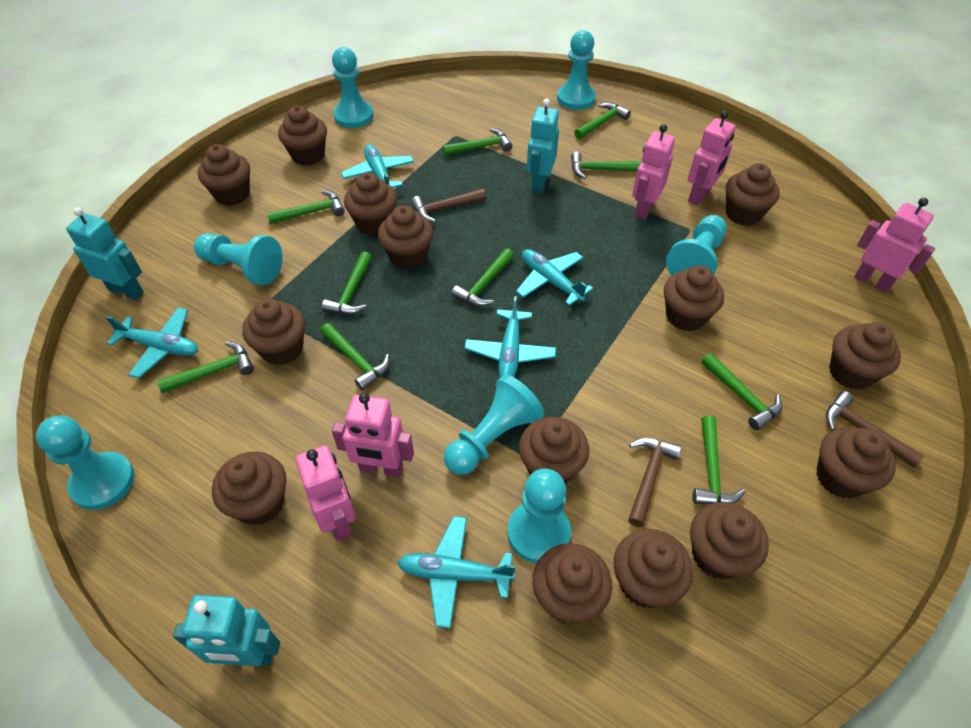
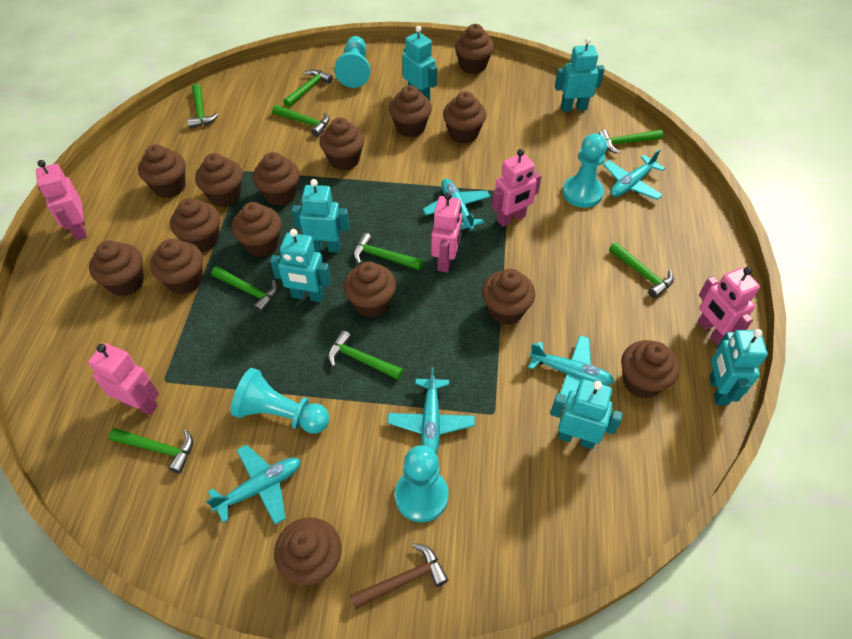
brown cupcake: [198,144,250,206] [212,451,287,525] [242,298,305,365] [278,106,327,166] [344,172,397,235] [378,205,433,269] [519,417,589,484] [532,543,612,624] [614,529,693,608] [664,265,724,332] [690,502,769,580] [726,163,780,226] [816,427,896,499] [829,322,901,390] = 14 -> [89,241,144,296] [138,144,186,198] [150,239,203,294] [170,198,220,252] [195,153,243,207] [232,202,282,257] [253,152,300,206] [274,517,342,586] [320,118,364,171] [343,262,396,318] [389,85,432,137] [443,91,486,144] [454,24,494,74] [482,269,535,325] [621,340,680,398] = 15
brown hammer: [411,188,486,222] [628,438,682,527] [826,391,924,468] = 3 -> [350,543,448,610] = 1
green hammer: [157,342,254,393] [267,190,345,224] [320,323,390,391] [322,251,372,315] [442,128,512,156] [451,248,514,306] [571,152,642,179] [574,102,631,139] [693,416,745,504] [702,353,782,430] = 10 -> [109,428,193,474] [187,84,219,128] [211,266,278,313] [272,105,330,137] [283,69,333,107] [328,330,403,380] [354,233,423,270] [599,130,663,154] [609,242,674,298] = 9
turquoise pawn: [36,416,135,510] [194,233,283,286] [332,47,373,128] [444,375,544,475] [507,469,571,563] [557,30,596,110] [666,215,726,276] = 7 -> [231,368,330,434] [334,36,370,88] [395,445,449,523] [563,134,607,208] = 4
turquoise robot: [66,207,144,300] [173,595,280,666] [527,98,559,193] = 3 -> [270,229,331,302] [292,179,350,253] [402,26,437,101] [550,379,623,449] [555,37,605,112] [709,329,768,406] = 6

